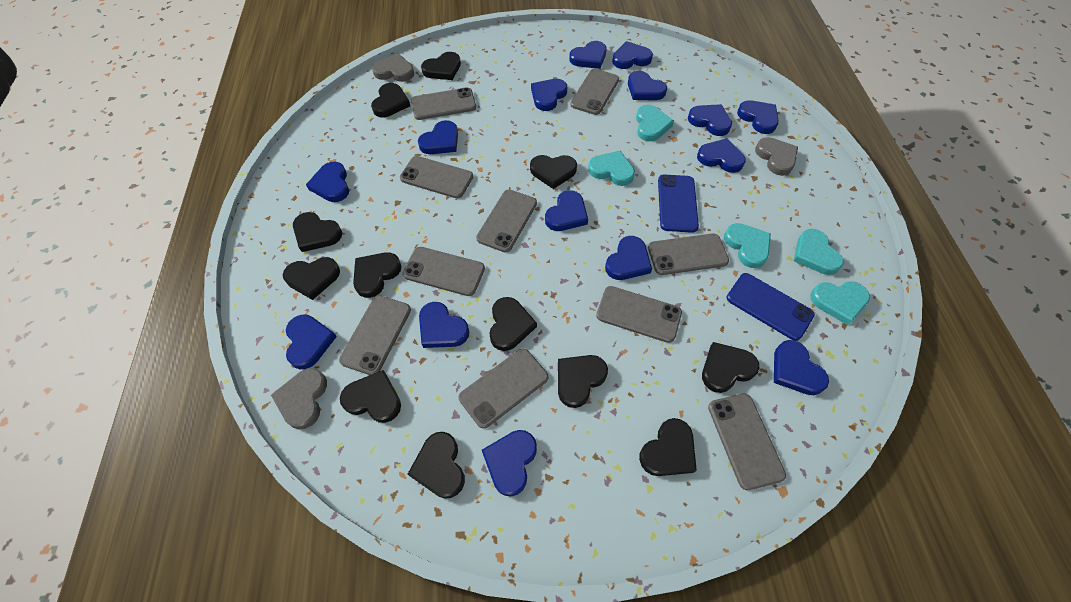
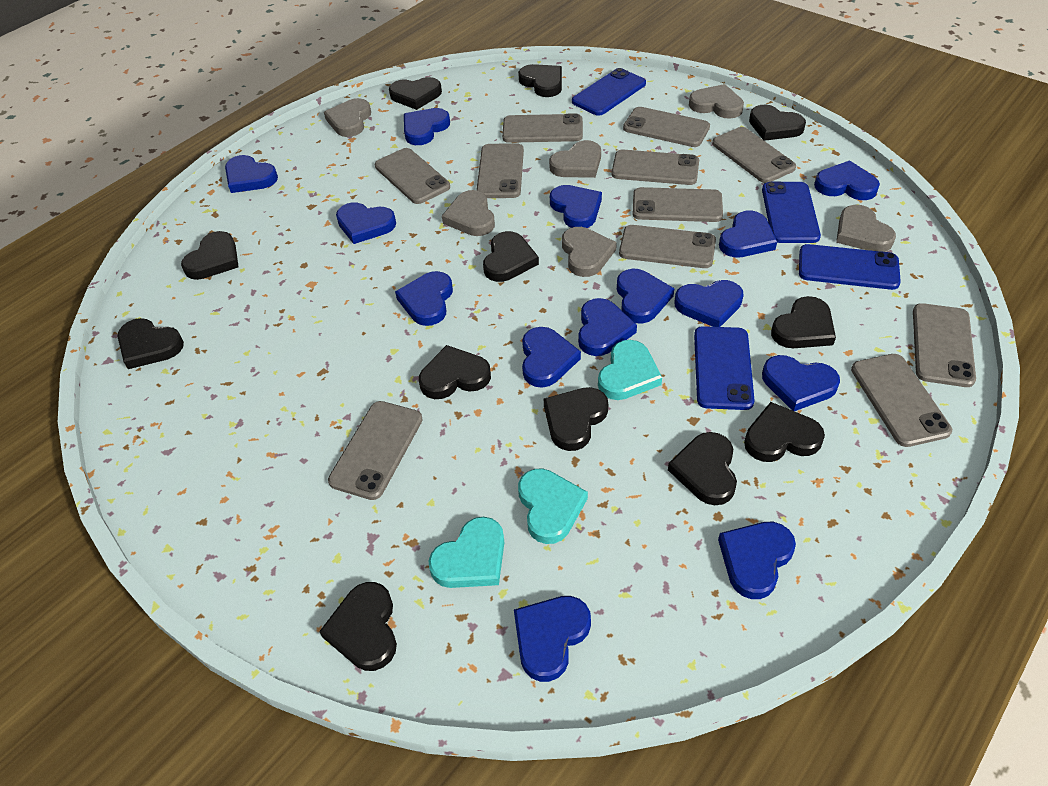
blue heart: [286,314,337,369] [306,162,349,202] [418,120,458,154] [419,302,469,348] [482,430,537,496] [531,79,567,111] [545,190,588,231] [569,41,607,69] [605,236,652,280] [612,41,653,69] [628,71,667,100] [688,104,732,136] [697,138,746,173] [737,100,779,134] [774,340,829,395] = 15 -> [225,155,278,193] [336,202,396,244] [395,271,453,326] [404,108,450,145] [514,596,591,682] [522,327,581,387] [550,185,602,228] [578,298,637,356] [617,269,674,324] [674,280,744,327] [718,522,796,599] [719,211,777,258] [762,355,840,411] [814,160,880,200] = 14
blue phone: [658,174,699,233] [727,273,815,341] = 2 -> [572,68,646,116] [694,326,755,410] [762,182,821,243] [799,244,901,290] = 4
grey heart: [271,368,327,430] [372,54,414,82] [755,137,798,176] = 3 -> [324,98,371,137] [442,190,495,236] [549,140,601,178] [562,227,617,277] [689,84,744,119] [836,205,896,252] = 6
grey phone: [339,296,411,375] [400,156,473,199] [403,247,485,296] [411,87,476,120] [459,348,548,429] [476,190,537,253] [570,69,619,115] [596,286,682,343] [648,233,729,275] [708,394,786,490] = 10 -> [328,401,423,500] [375,148,450,204] [477,143,524,198] [502,113,583,143] [612,150,699,185] [619,225,716,268] [623,107,710,147] [632,187,723,222] [712,127,796,183] [851,354,952,447] [913,303,976,387] = 11
turquoise heart: [588,151,635,186] [636,105,674,141] [724,223,771,268] [794,229,844,275] [810,281,870,325] = 5 -> [428,517,504,588] [518,468,588,544] [598,340,662,400] = 3

